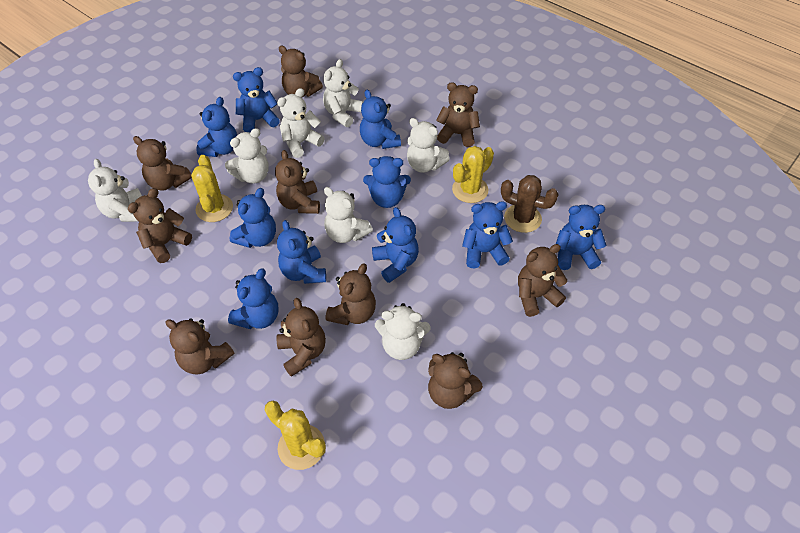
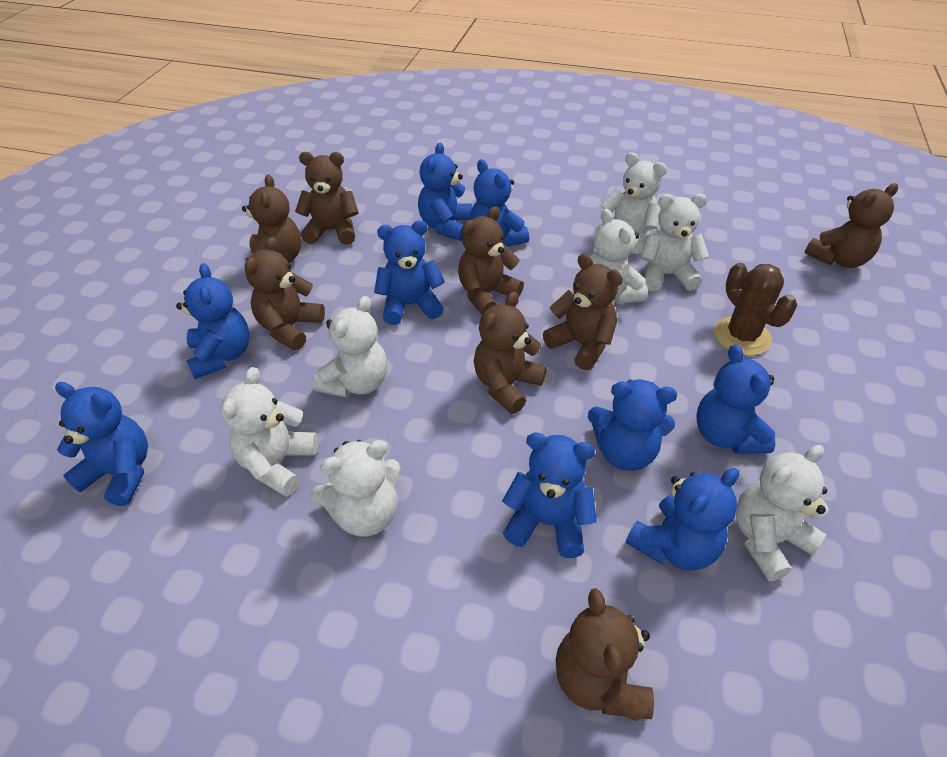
blue teddy bear: [196,97,237,157] [228,268,279,329] [230,188,276,248] [233,67,280,133] [277,220,326,284] [360,90,401,149] [363,156,411,208] [372,207,419,283] [462,201,513,269] [556,205,607,270] = 10 -> [55,382,148,506] [176,263,250,379] [374,220,445,325] [418,143,472,241] [469,159,529,247] [502,432,597,558] [588,379,677,471] [626,468,740,571] [697,344,775,454] = 9
brown teddy bear: [128,188,192,263] [133,136,192,191] [165,318,235,375] [275,150,320,214] [277,298,326,377] [279,45,323,97] [326,263,376,325] [428,352,483,409] [436,82,480,147] [518,244,568,317] = 10 -> [242,175,301,263] [244,237,325,350] [295,152,359,245] [458,207,524,315] [474,291,547,414] [543,253,623,370] [556,588,654,721] [804,183,898,268] = 8
yellow cactus: [191,155,233,222] [265,401,326,470] [452,146,494,203] = 3 -> none = 0

